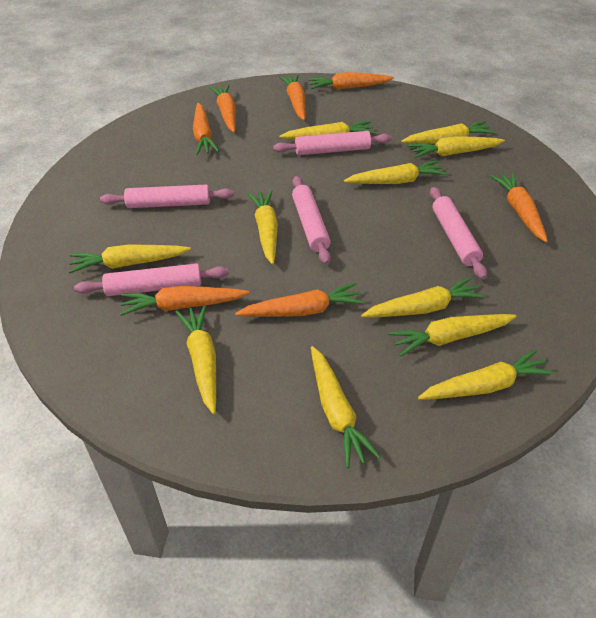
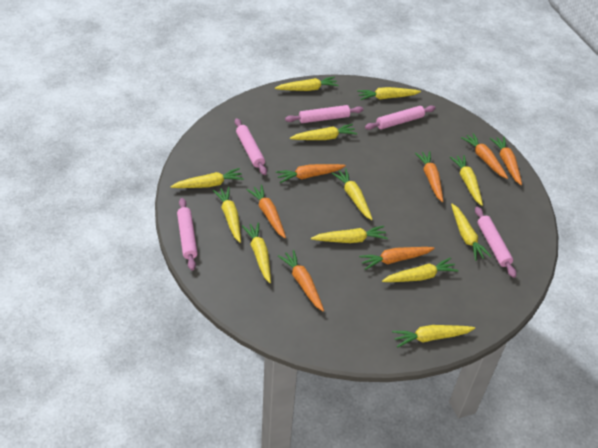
yellow carrot: [68,244,191,274] [176,305,216,414] [247,190,278,265] [280,121,376,140] [311,346,381,468] [344,160,447,184] [361,277,485,318] [389,314,517,356] [401,121,495,144] [408,136,505,158] [418,349,555,400] = 11 -> [170,168,244,188] [213,187,241,243] [242,222,271,283] [275,77,339,91] [290,124,357,140] [311,226,388,243] [332,169,373,220] [357,87,421,100] [382,257,459,282] [392,325,475,348] [450,155,483,206] [451,204,492,261] = 12

